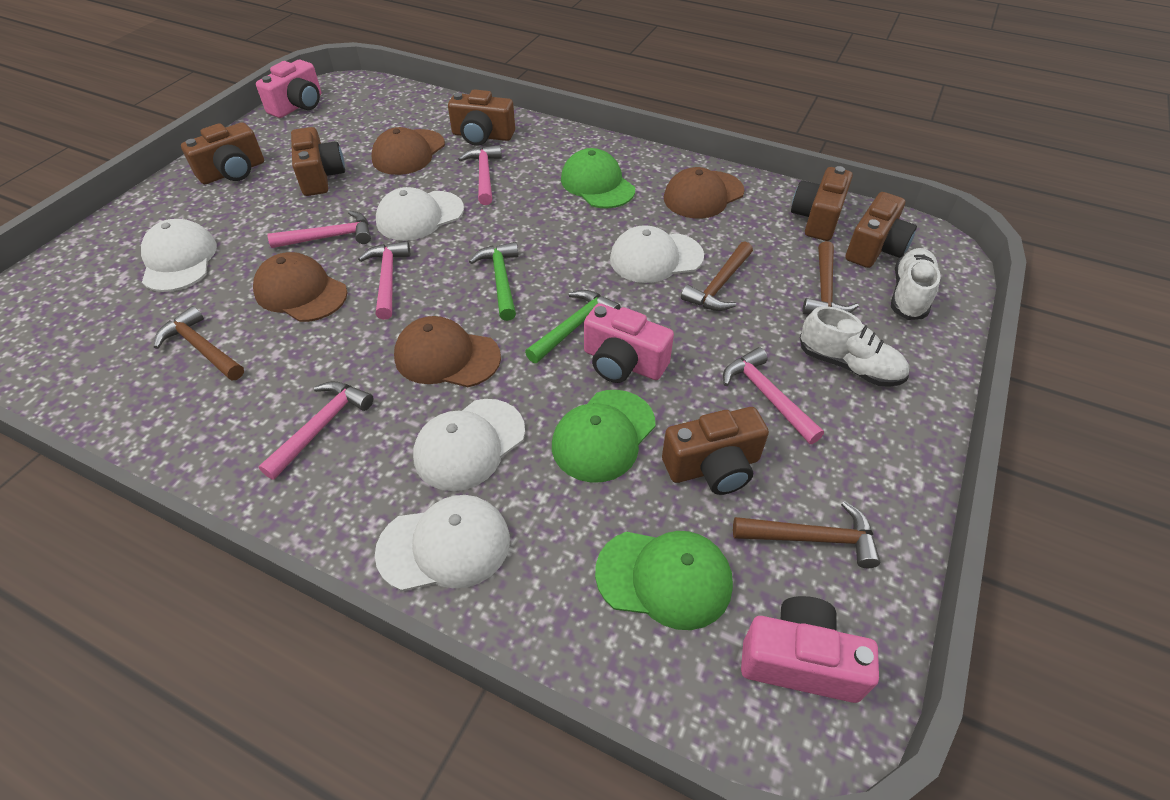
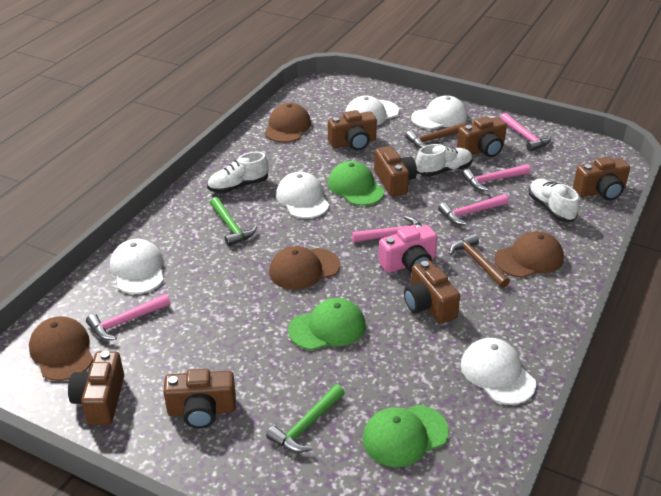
brown camera: [181,122,264,184] [291,127,345,196] [448,89,515,146] [662,407,769,495] [791,166,853,241] [845,192,917,268] = 6 -> [68,351,124,425] [163,369,236,428] [328,110,377,150] [374,146,417,197] [404,260,460,324] [457,117,507,157] [573,157,630,200] = 7
brown hammer: [154,306,244,381] [681,242,753,311] [733,501,880,568] [802,241,859,314] = 4 -> [405,122,466,148] [449,234,510,288] = 2
pink camera: [256,60,321,118] [584,303,674,383] [741,596,879,703] = 3 -> [378,225,437,273] = 1
white shoe: [800,306,909,387] [891,248,941,320] = 2 -> [207,152,269,193] [416,144,473,177] [529,179,579,222] = 3

